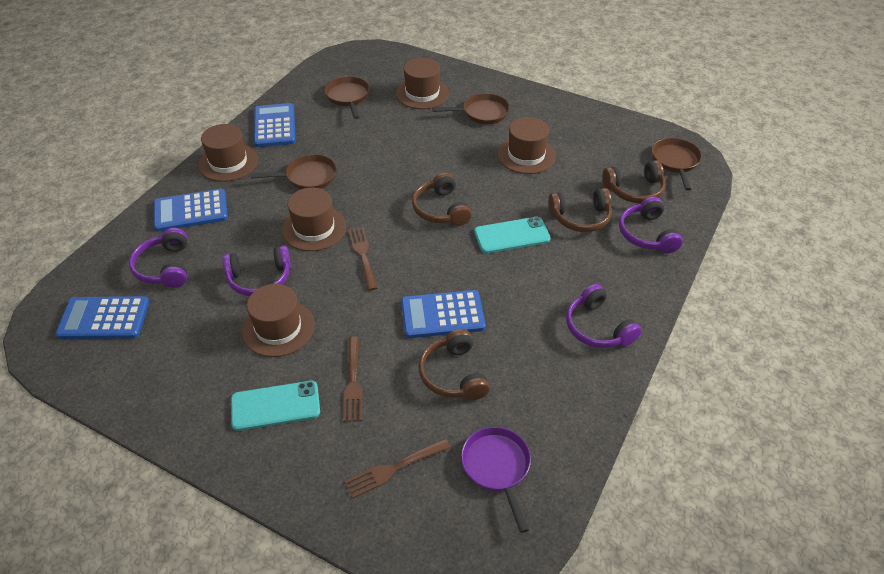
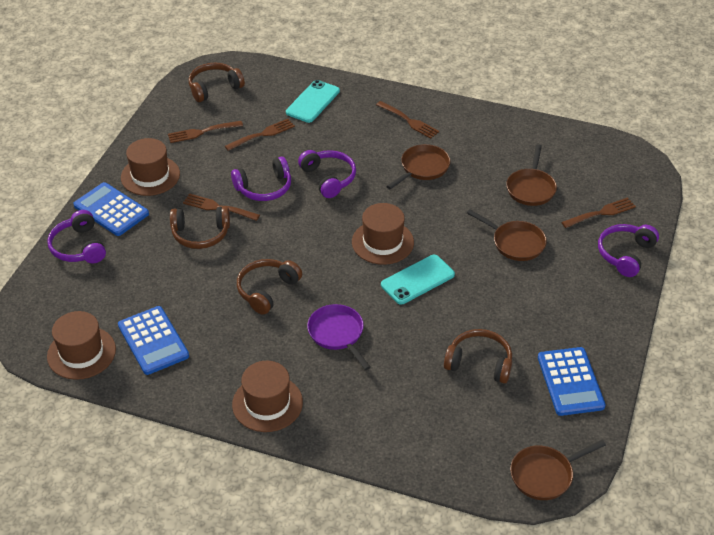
blue calculator: [56,296,149,339] [154,189,228,232] [254,103,296,147] [401,290,486,338] = 4 -> [73,182,149,236] [118,306,189,375] [538,347,606,416] = 3
brown fork: [343,336,363,422] [345,439,451,498] [348,227,378,291] = 3 -> [168,121,243,143] [183,193,260,221] [225,119,295,151] [376,101,439,139] [561,197,636,228] = 5
brown hat: [198,124,258,182] [242,284,315,357] [282,187,346,251] [396,58,449,109] [497,117,556,174] = 5 -> [47,311,116,380] [121,138,180,196] [232,361,303,432] [352,203,414,265] = 4

